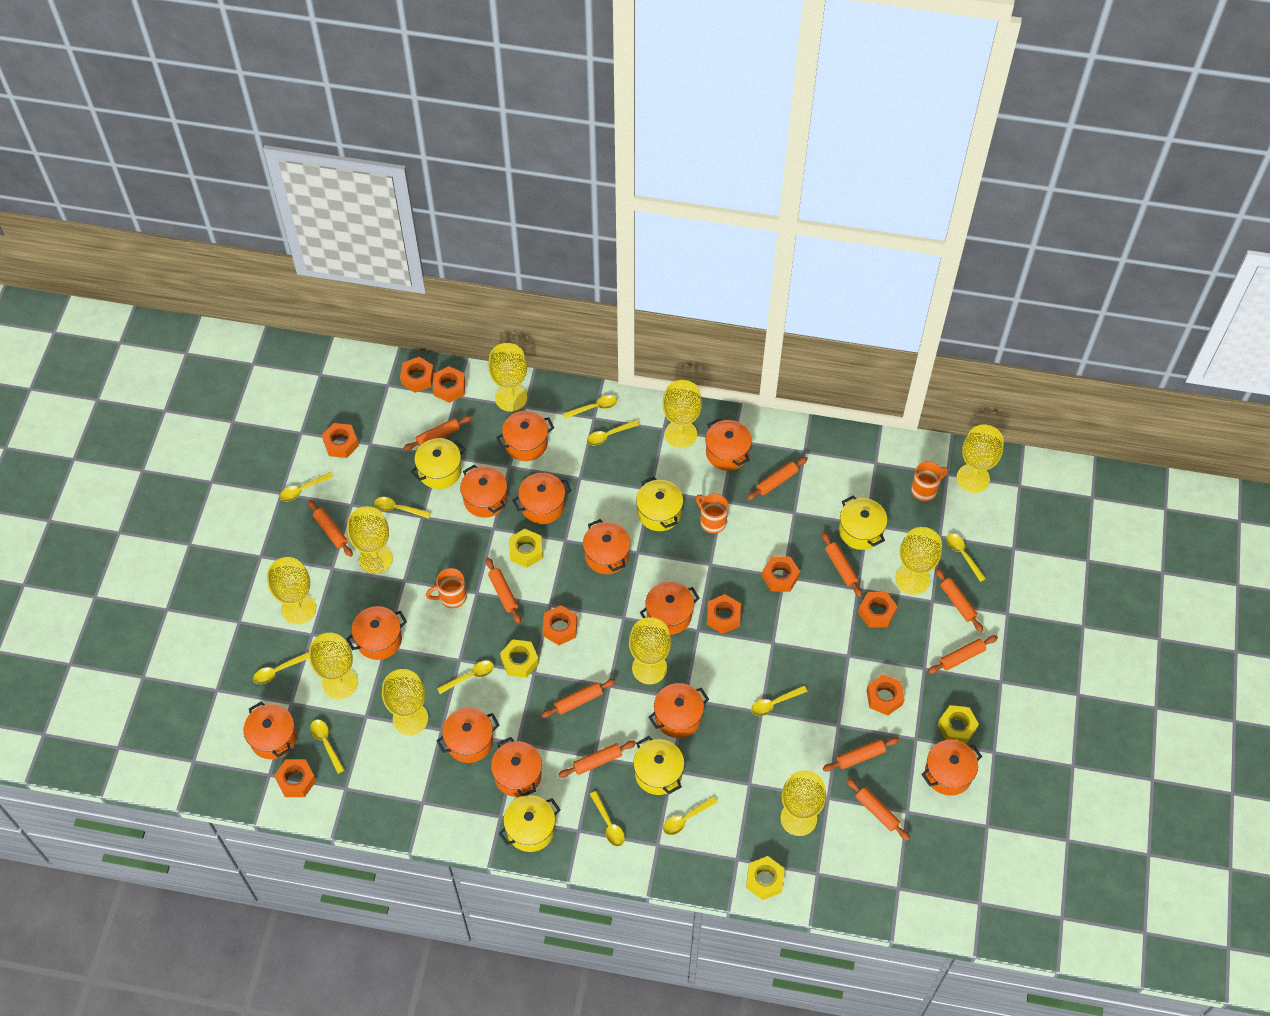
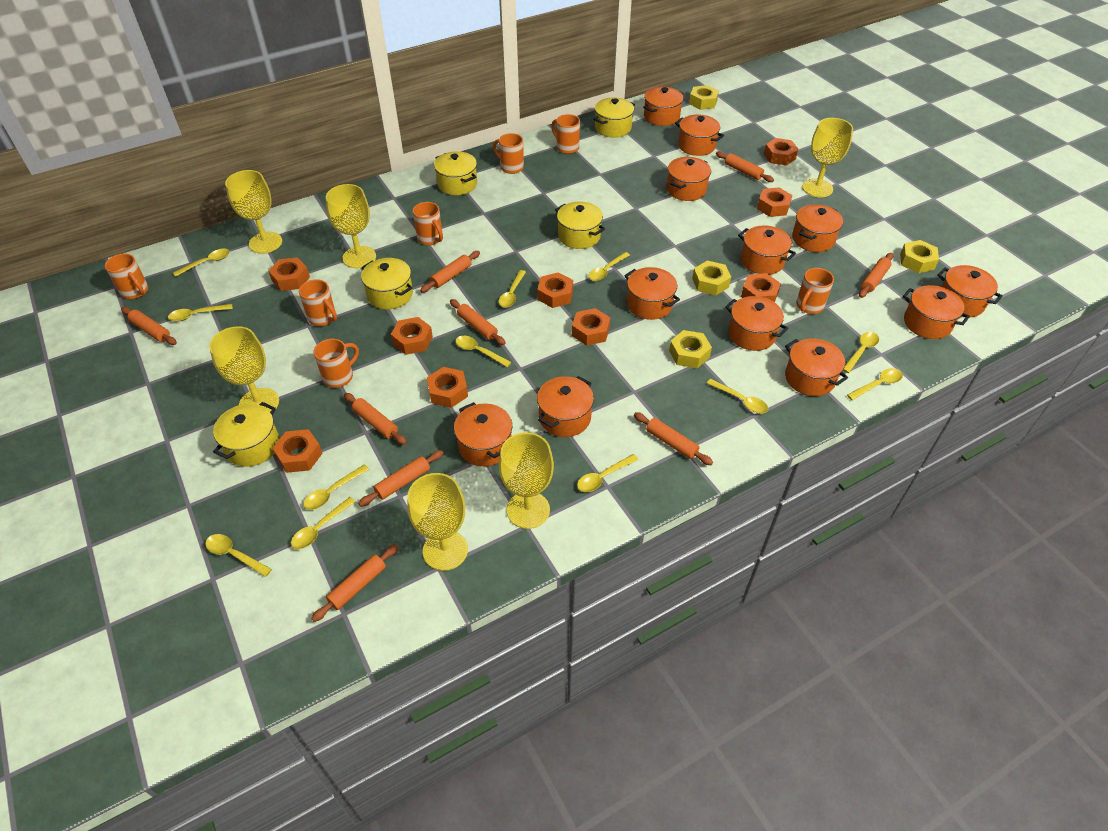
orange mug: [426,568,467,608] [696,494,728,534] [911,461,948,501] = 3 -> [105,254,148,299] [299,279,337,326] [314,339,359,388] [412,202,443,245] [493,133,524,174] [551,114,580,154] [796,268,834,314] = 7
orange rolling pin: [308,500,353,557] [403,415,472,451] [486,557,521,624] [541,679,616,718] [558,741,636,778] [747,457,808,500] [822,532,862,597] [823,737,900,772] [846,778,910,841] [928,635,998,674] [935,568,983,632] = 11 -> [121,307,177,345] [311,544,398,622] [344,393,407,445] [358,450,443,506] [420,251,480,293] [450,299,506,345] [634,412,713,465] [716,151,774,182] [859,253,893,298] = 9
yellow goblet: [267,557,316,624] [309,633,358,699] [347,506,393,574] [382,669,428,735] [488,343,527,412] [629,617,671,684] [662,380,702,448] [780,771,826,836] [896,527,942,595] [957,425,1004,493] = 10 -> [209,326,279,412] [225,170,282,253] [326,184,376,268] [407,473,468,571] [499,432,554,529] [802,118,853,197] = 6
yellow spoon: [253,652,309,684] [280,472,334,501] [310,720,345,774] [374,497,431,518] [437,661,494,694] [563,395,617,419] [587,420,639,446] [590,791,625,847] [663,796,718,835] [751,686,808,716] [947,534,986,582] = 11 -> [168,304,233,321] [173,249,230,277] [205,534,272,577] [291,497,356,549] [303,464,369,510] [455,336,512,367] [499,270,526,308] [577,454,638,492] [588,252,630,281] [706,379,768,413] [843,332,879,373] [847,368,903,400] = 12

